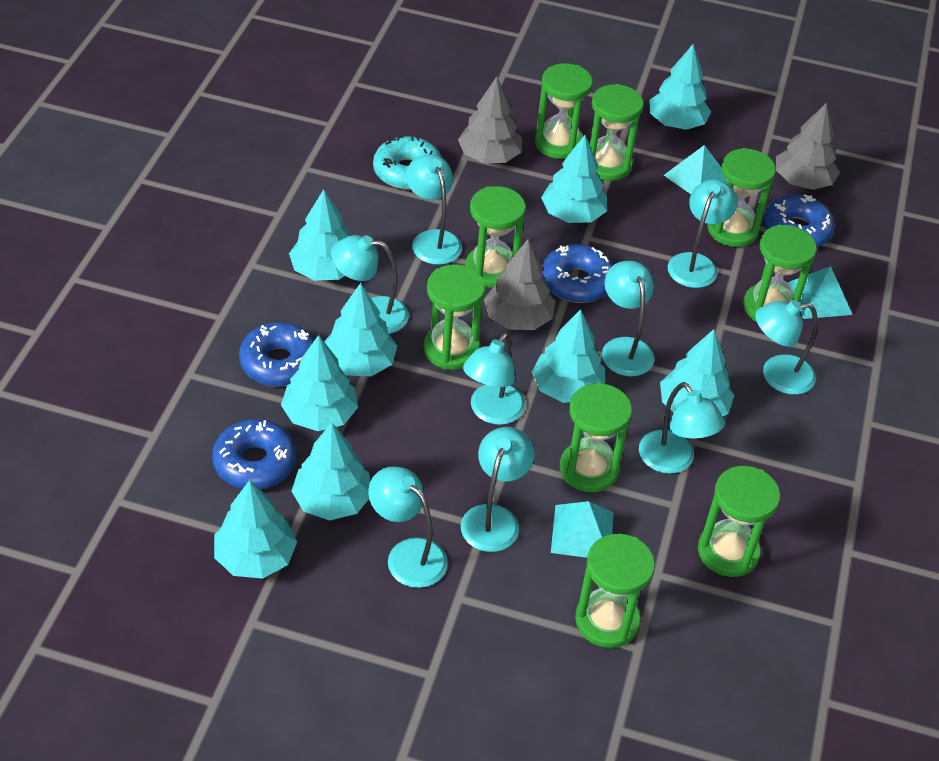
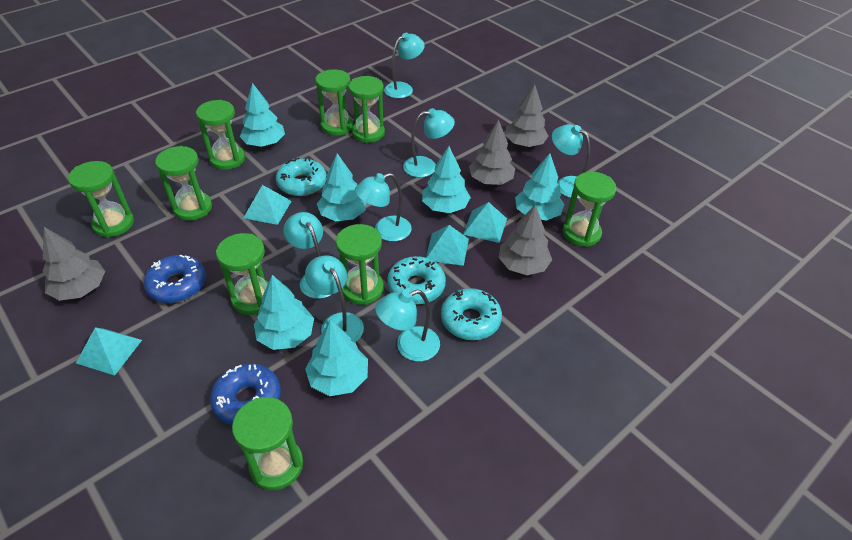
blue donut: [212,419,296,490] [239,322,314,387] [542,244,613,303] [763,194,835,248] = 4 -> [144,255,206,303] [210,363,281,425] = 2
grey tree: [458,77,522,163] [484,239,555,330] [776,103,840,190] = 3 -> [43,227,105,301] [469,120,515,185] [498,204,552,275] [505,84,549,147] = 4
turquoise donut: [373,135,441,190] = 1 -> [276,158,327,196] [387,256,446,304] [441,288,502,340] = 3
turquoise lamp: [331,235,409,334] [368,466,448,588] [406,154,462,265] [461,427,534,552] [463,333,525,425] [602,261,655,376] [639,382,725,474] [668,179,738,288] [755,300,818,395] = 9 -> [283,212,331,299] [305,255,364,342] [355,173,412,241] [375,290,440,362] [384,33,425,98] [403,108,455,177] [552,124,591,199] = 7
turquoise pyramid: [551,501,614,558] [664,145,727,194] [788,266,852,319] = 3 -> [76,328,142,376] [244,185,292,225] [426,225,469,266] [463,202,507,243] = 4
turquoise tree: [214,480,297,579] [281,335,358,431] [289,189,350,281] [291,423,370,521] [324,283,397,376] [532,309,605,403] [541,135,607,223] [649,44,711,130] [660,329,735,416] = 9 -> [240,83,285,147] [254,275,314,350] [305,319,368,396] [317,153,366,221] [422,146,471,213] [515,153,564,221] = 6

